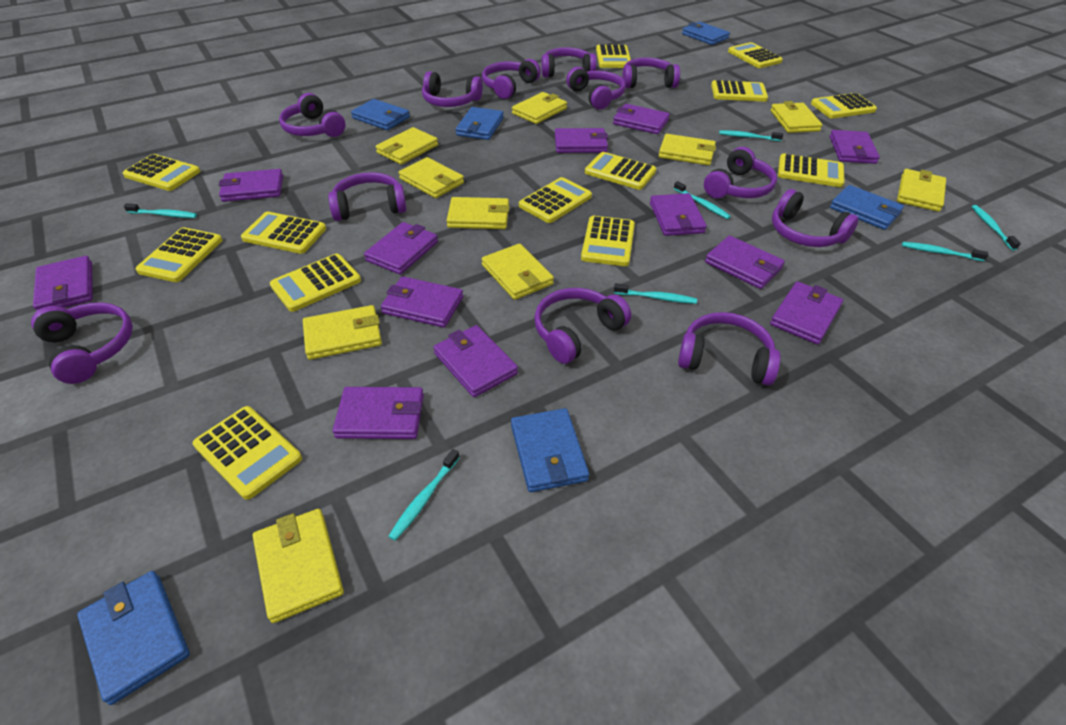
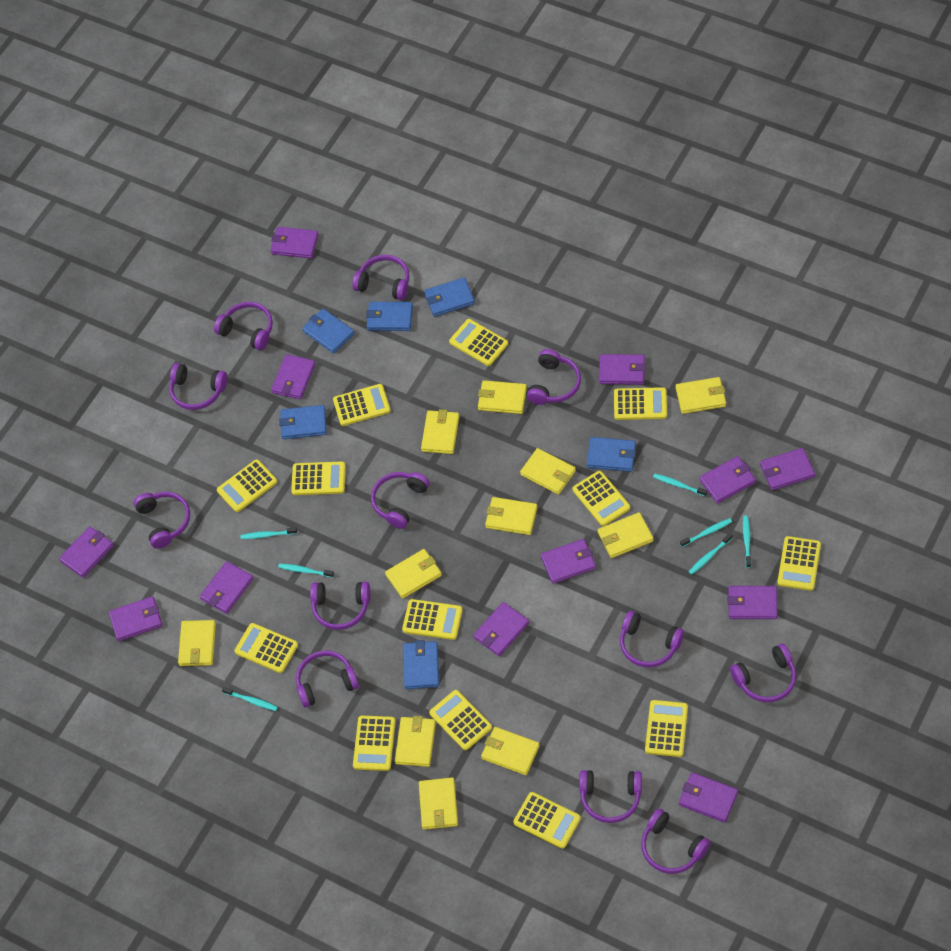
yellow wallet: [253,509,344,623] [303,305,382,360] [376,127,438,165] [399,157,464,198] [446,197,510,229] [482,244,554,300] [512,92,567,124] [659,134,716,165] [770,101,822,133] [897,169,946,212] = 10 -> [178,620,216,666] [385,549,442,599] [395,716,436,767] [419,777,458,830] [421,409,459,454] [478,380,527,414] [481,727,540,775] [485,497,537,535] [520,448,576,495] [598,512,654,558] [676,377,726,414] = 11

